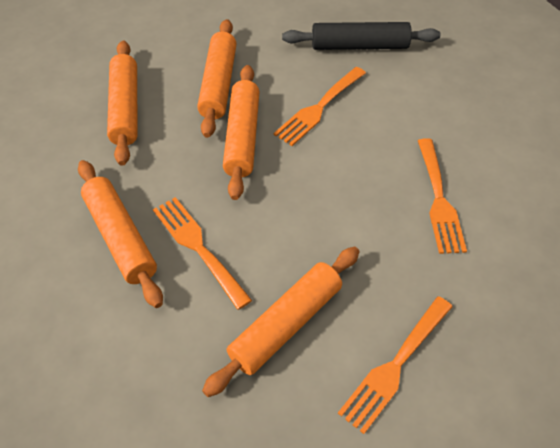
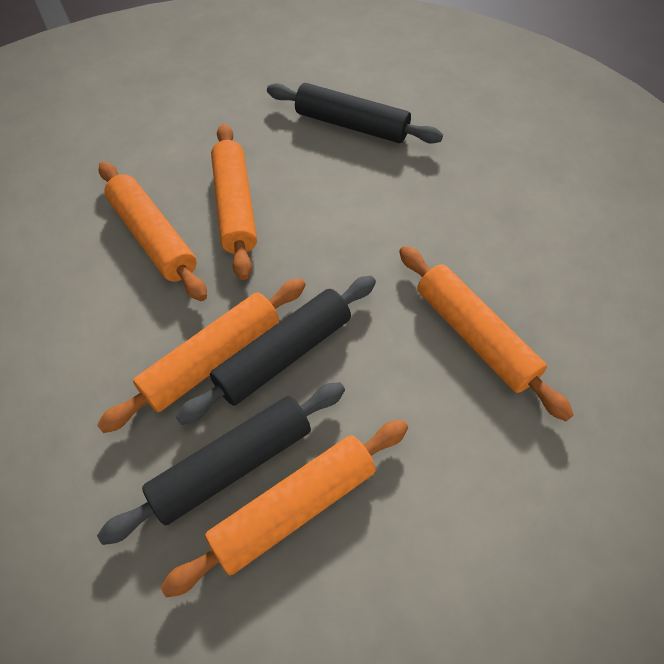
black rolling pin: [282,22,440,50] = 1 -> [97,382,345,545] [176,276,376,425] [267,83,443,144] = 3
orange fork: [153,197,252,310] [274,67,366,146] [338,296,453,434] [418,138,467,254] = 4 -> none = 0

